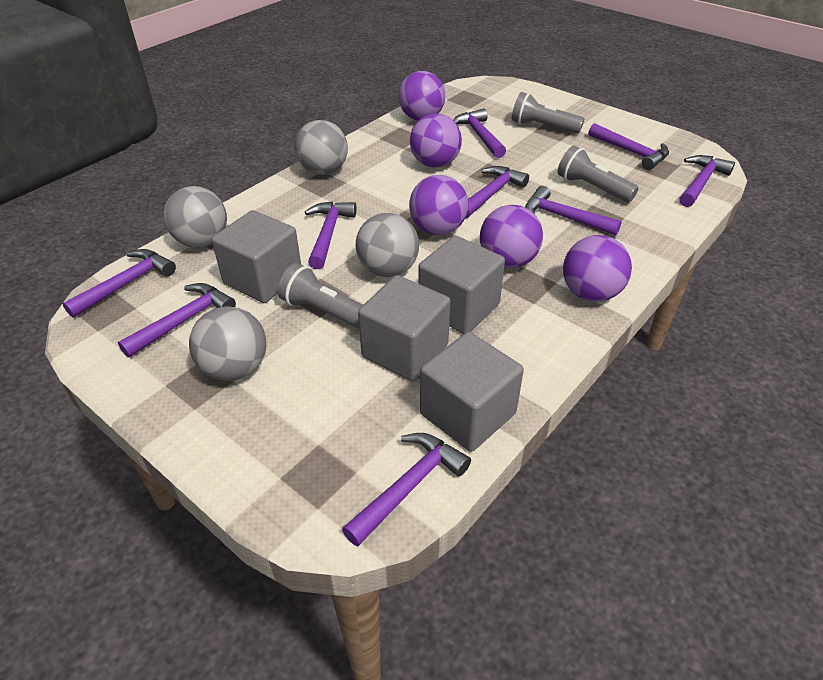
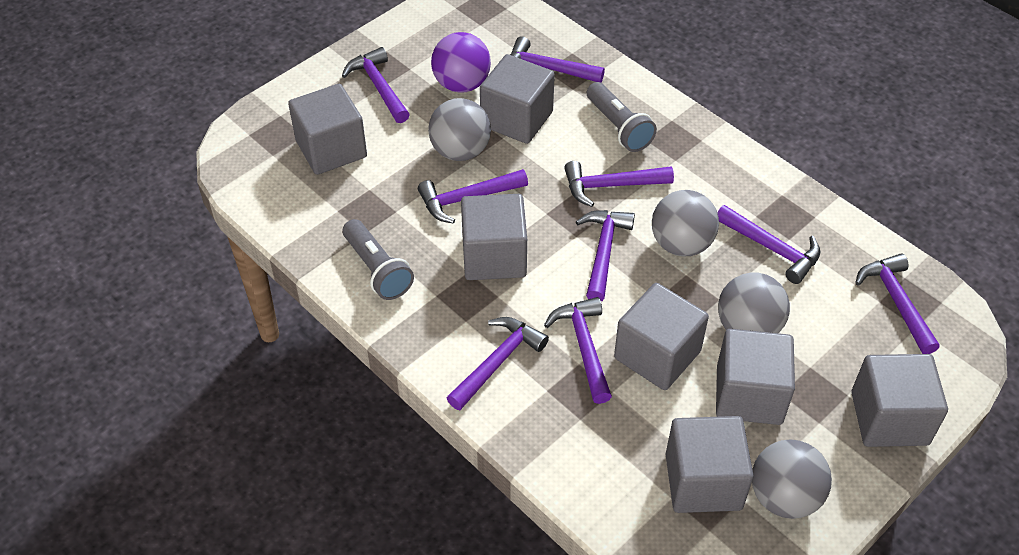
grey cube: [212,210,301,303] [358,275,451,382] [418,236,505,334] [420,332,524,452] = 4 -> [288,84,367,175] [461,194,527,280] [480,54,555,144] [614,283,709,390] [666,416,754,513] [716,329,795,425] [851,354,948,447] = 7
grey flashlight: [278,263,363,329] [512,92,584,134] [558,145,639,202] = 3 -> [343,219,414,300] [587,82,657,152] = 2
purple ball: [398,71,445,120] [409,175,469,235] [410,113,462,167] [480,205,543,268] [563,235,632,302] = 5 -> [431,32,491,93] = 1

